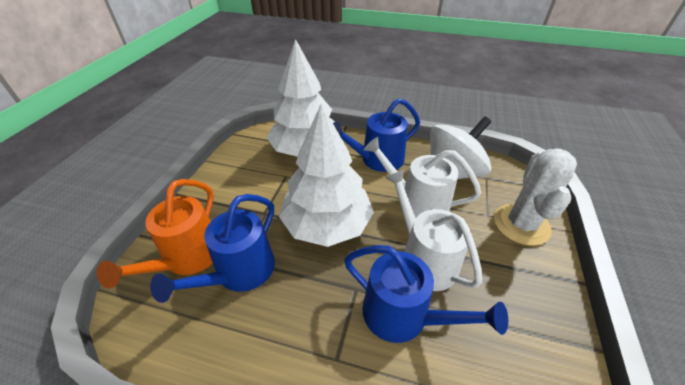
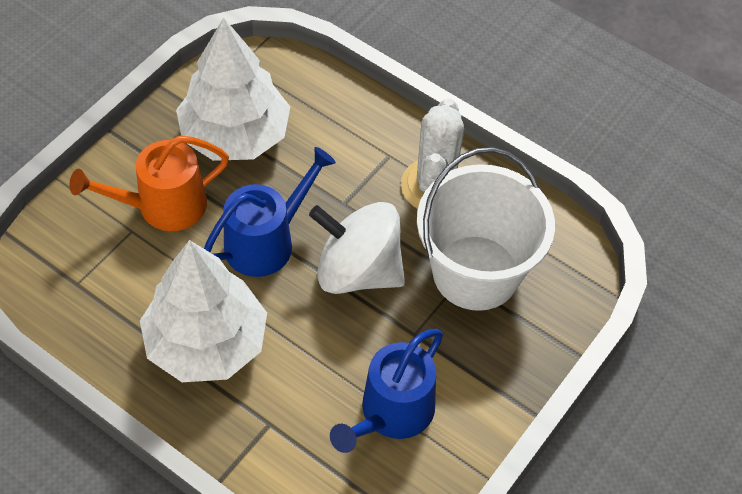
blue watering can: [150,194,275,303] [333,98,420,172] [344,245,508,343] = 3 -> [204,147,336,277] [330,329,443,453] = 2
white bucket: none = 0 -> [417,147,555,311] = 1
white watering can: [364,137,481,218] [385,169,482,291] = 2 -> none = 0

